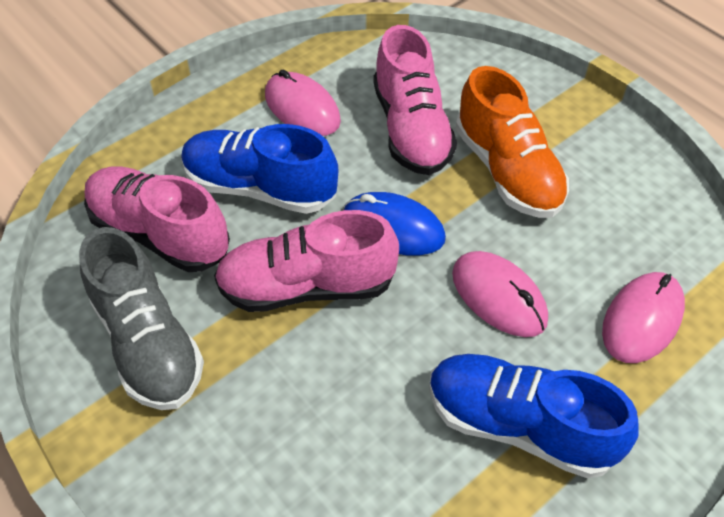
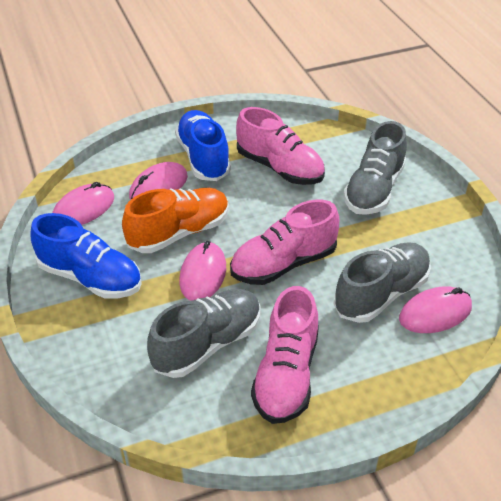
blue mouse: [344,192,446,256] = 1 -> none = 0
grey shoe: [79,227,204,410] = 1 -> [147,289,261,378] [334,242,431,323] [343,121,407,215] = 3
pink mouse: [265,70,341,136] [452,251,548,337] [602,272,685,363] = 3 -> [52,182,114,225] [129,162,188,200] [180,241,226,301] [399,286,472,333] = 4

